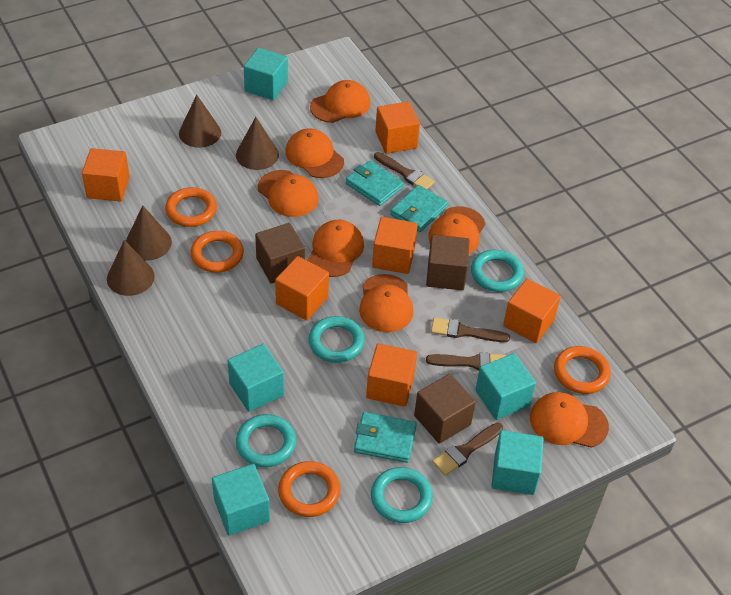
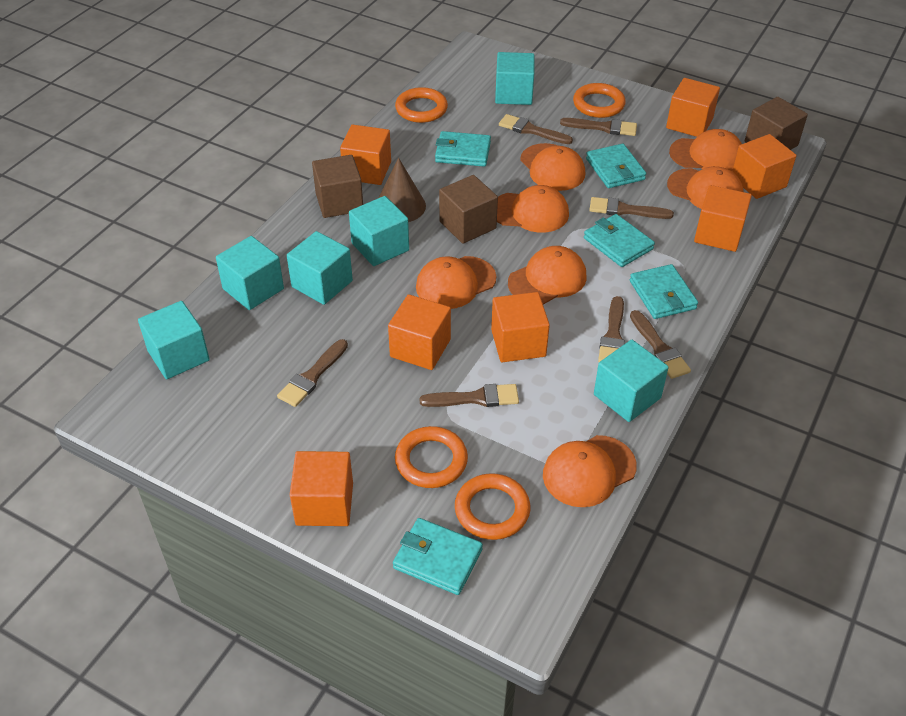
brown brush: [374,152,435,189] [426,352,506,370] [431,317,510,342] [432,423,503,476] = 4 -> [277,339,348,407] [420,384,519,407] [499,114,573,144] [560,118,637,136] [589,197,674,219] [598,296,625,362] [630,310,691,379] = 7
brown cone: [107,240,155,296] [126,205,172,261] [179,95,221,148] [236,117,279,170] = 4 -> [379,158,426,222] = 1
orange cube: [82,148,130,202] [275,256,329,320] [366,343,417,407] [372,217,418,274] [375,101,420,154] [503,278,561,343] = 6 -> [290,451,353,526] [340,125,391,185] [388,294,451,370] [491,292,550,362] [666,78,720,137] [694,185,752,252] [732,134,796,199] = 7
turquoise cube: [212,464,270,535] [228,344,284,412] [244,48,288,100] [475,353,536,420] [491,430,544,495] = 5 -> [138,301,210,379] [216,236,284,310] [287,231,353,305] [349,196,409,266] [495,52,535,105] [594,340,669,422] = 6
turquoise ring: [236,414,296,467] [309,316,365,363] [371,467,433,523] [471,250,524,292] = 4 -> none = 0
turquoise wallet: [346,160,404,206] [354,412,417,463] [390,185,448,232] = 3 -> [393,518,483,595] [435,131,491,167] [584,214,655,267] [586,144,646,188] [630,264,698,319] = 5

